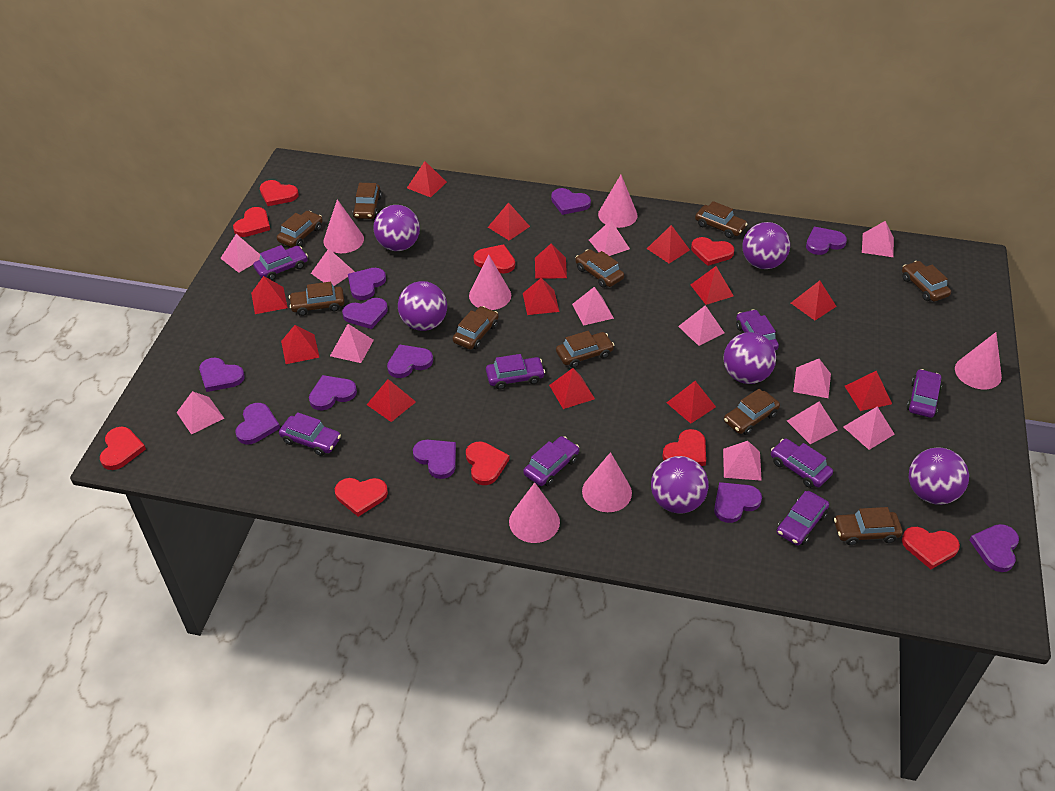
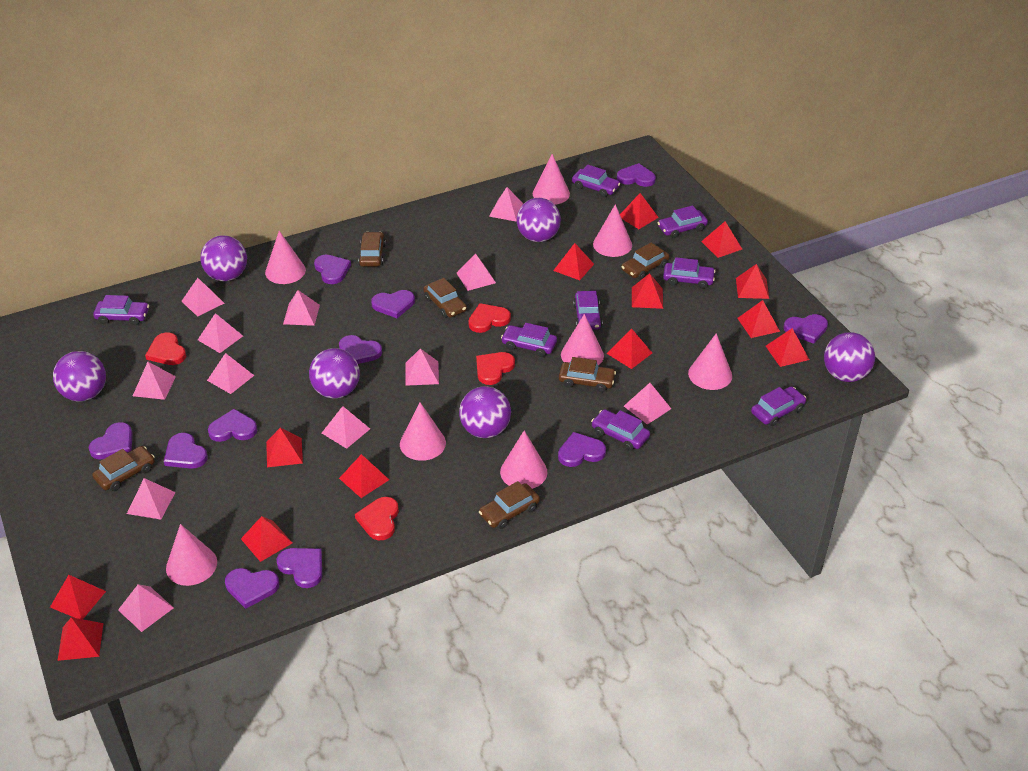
brown car: [277,211,323,248] [289,282,345,316] [352,183,382,219] [453,306,499,350] [556,331,614,368] [575,249,624,288] [695,201,747,238] [724,389,780,435] [834,507,903,545] [902,261,951,302] = 10 -> [92,446,155,491] [358,232,386,267] [423,278,467,318] [479,481,540,529] [559,357,616,392] [621,243,669,280] = 6
pink cone: [323,199,364,253] [469,255,511,310] [509,482,560,543] [582,452,632,512] [598,175,638,228] [955,332,1002,389] = 6 -> [166,524,217,586] [265,231,306,284] [400,402,446,461] [500,431,548,489] [533,154,570,205] [561,314,604,365] [593,204,632,257] [688,333,732,390] = 8
red heart: [100,427,146,470] [233,207,270,237] [260,180,299,206] [335,478,388,517] [466,442,510,485] [473,244,515,274] [662,429,706,466] [691,237,734,266] [902,527,960,569] = 9 -> [145,332,186,365] [355,497,399,540] [469,303,511,333] [476,352,515,385] = 4

